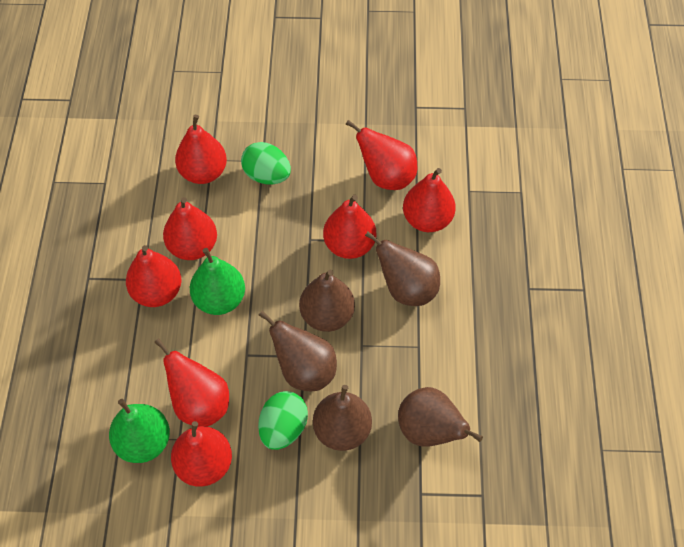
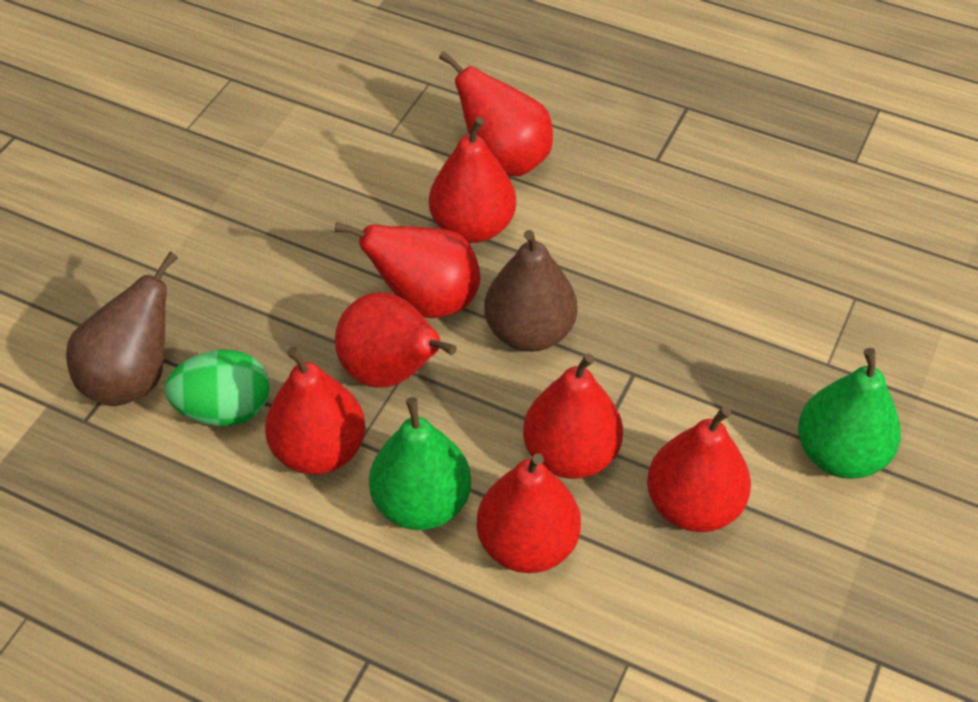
brown pear: [259,311,337,391] [299,270,355,332] [313,385,372,451] [365,231,440,306] [398,387,483,447] = 5 -> [66,251,178,406] [484,230,577,352] = 2
green egg: [241,142,291,185] [258,391,308,450] = 2 -> [165,350,270,426] = 1

